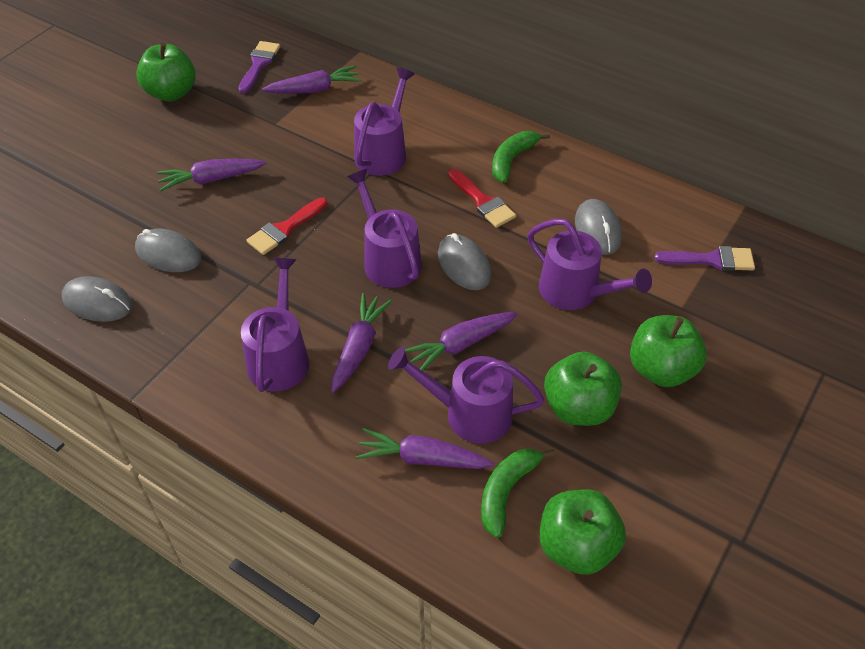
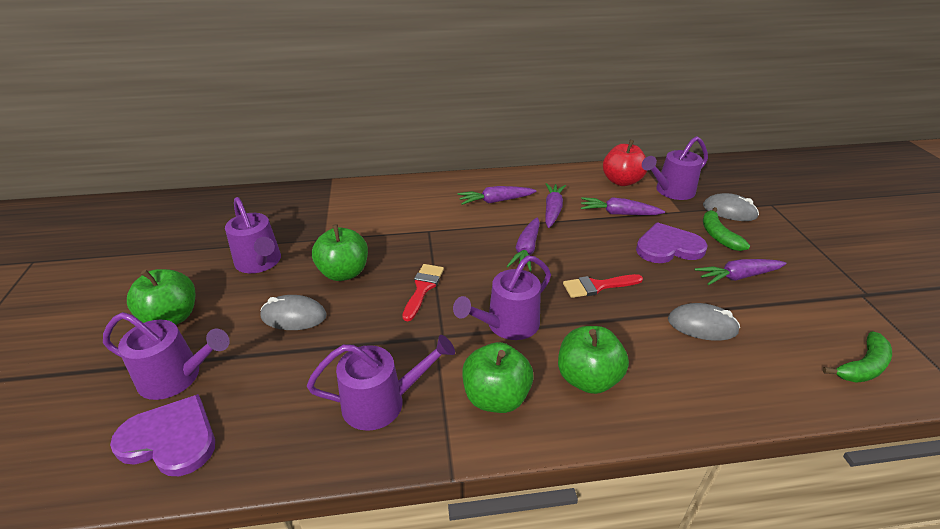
grey mouse: [62,276,132,322] [135,229,201,272] [438,233,491,290] [575,199,622,255] = 4 -> [261,295,327,330] [668,303,740,341] [703,193,759,221] = 3
purple brush: [238,41,280,93] [655,246,755,271] = 2 -> none = 0
purple heart: none = 0 -> [110,394,215,476] [636,222,708,263] = 2
red apple: none = 0 -> [603,140,647,186] = 1

